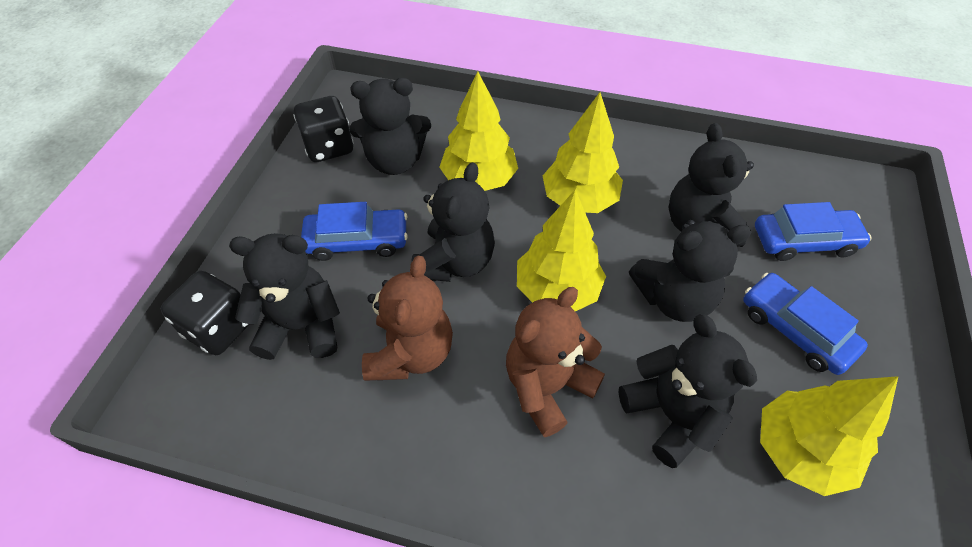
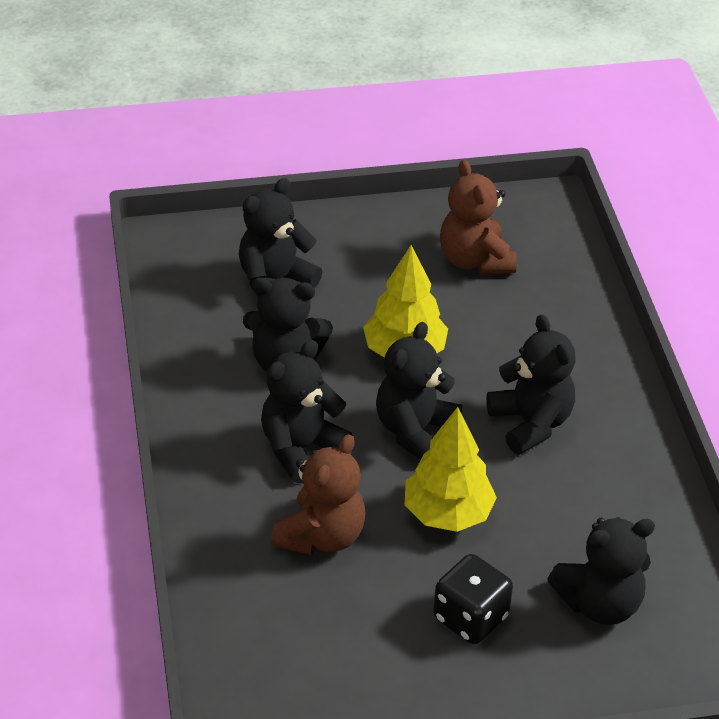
black dice: [161,271,250,355] [293,96,354,162] = 2 -> [433,554,513,644] = 1
blue car: [301,202,408,261] [743,273,868,375] [755,202,872,261] = 3 -> none = 0
yellow tree: [439,71,518,191] [517,189,606,311] [543,92,623,213] [760,376,898,496] = 4 -> [363,245,448,358] [405,407,497,532] = 2

